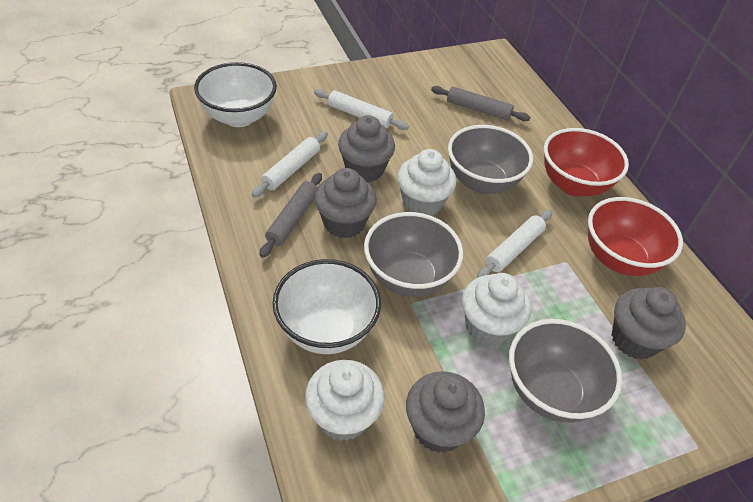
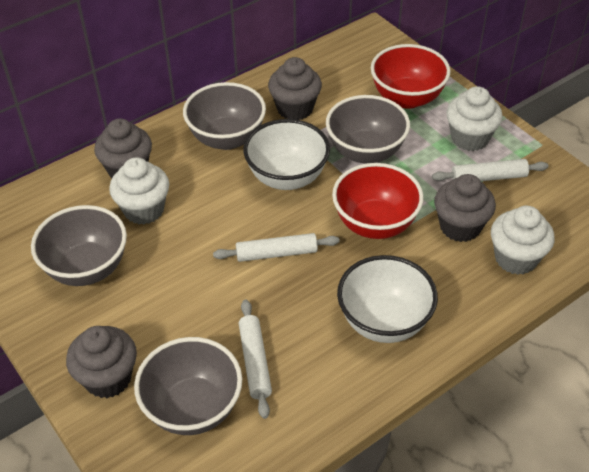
grey bowl: [364,212,463,297] [448,125,533,194] [509,319,622,423] = 3 -> [31,205,127,286] [134,337,242,435] [183,82,266,150] [326,95,410,164] = 4
grey rolling pin: [260,173,322,258] [431,86,530,121] = 2 -> none = 0

